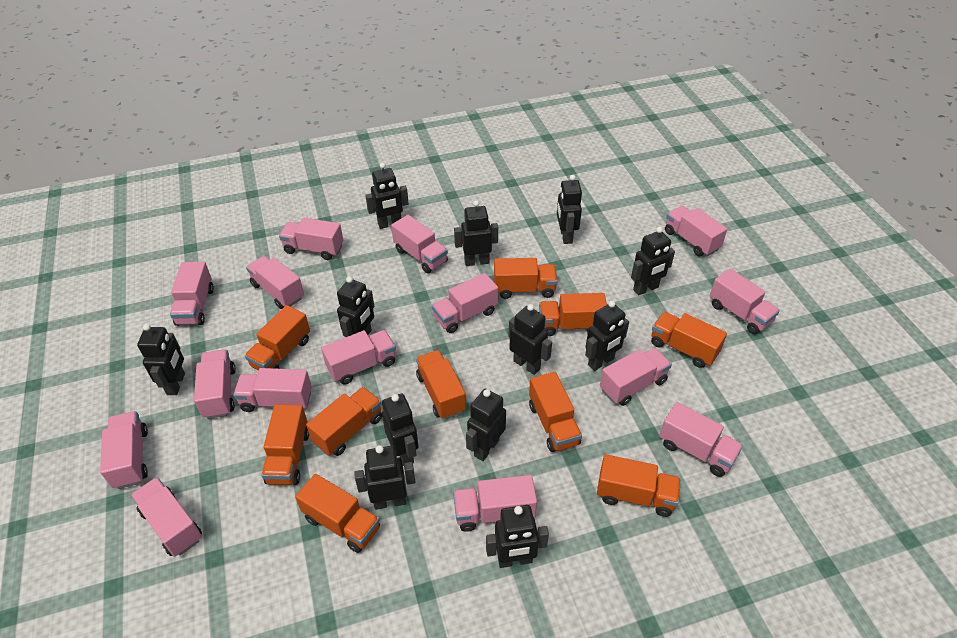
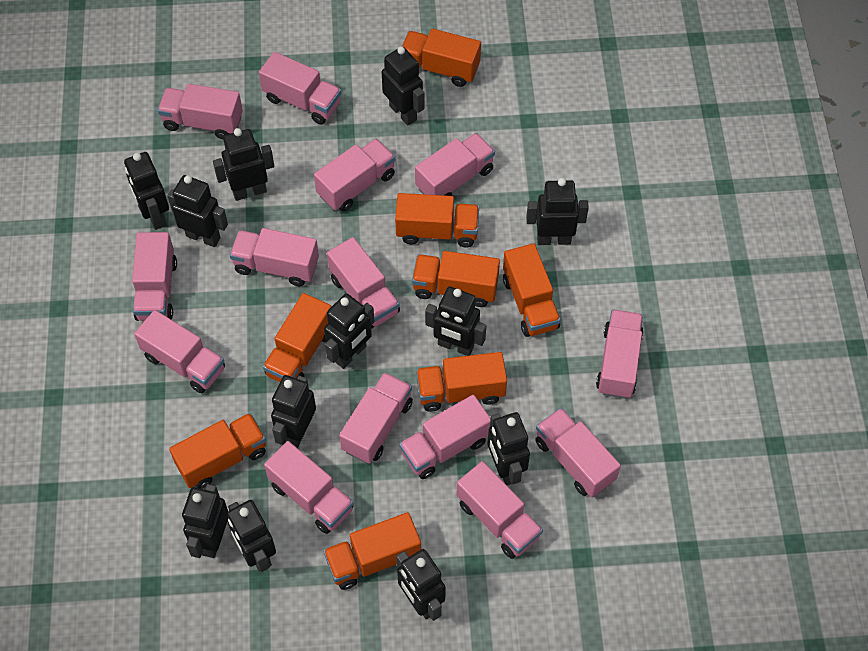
orange truck: [245,305,310,371] [261,405,309,485] [295,474,380,553] [306,387,382,456] [416,350,466,419] [494,258,558,299] [529,372,582,452] [539,293,607,336] [597,454,681,517] [651,312,727,368] = 10 -> [169,413,266,489] [263,293,331,382] [323,512,421,590] [395,193,479,248] [402,29,481,87] [412,251,500,307] [416,352,507,412] [503,243,561,337] = 8
pink truck: [100,411,148,489] [131,477,202,557] [170,262,214,326] [194,350,236,419] [233,368,312,412] [246,256,304,309] [279,218,343,260] [321,330,396,384] [391,215,448,273] [432,273,498,333] [453,475,537,532] [600,348,672,406] [659,402,743,477] [665,206,727,256] [710,269,780,334] = 15 -> [132,232,177,321] [134,310,225,393] [158,84,243,139] [230,228,319,286] [259,52,341,125] [264,441,354,534] [314,138,395,212] [327,237,400,329] [339,372,413,464] [399,395,491,479] [415,133,495,196] [457,461,543,559] [535,408,621,498] [596,309,644,399] = 14

